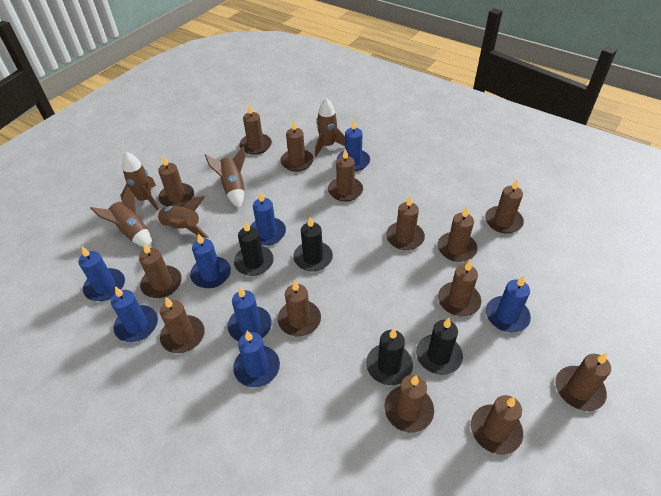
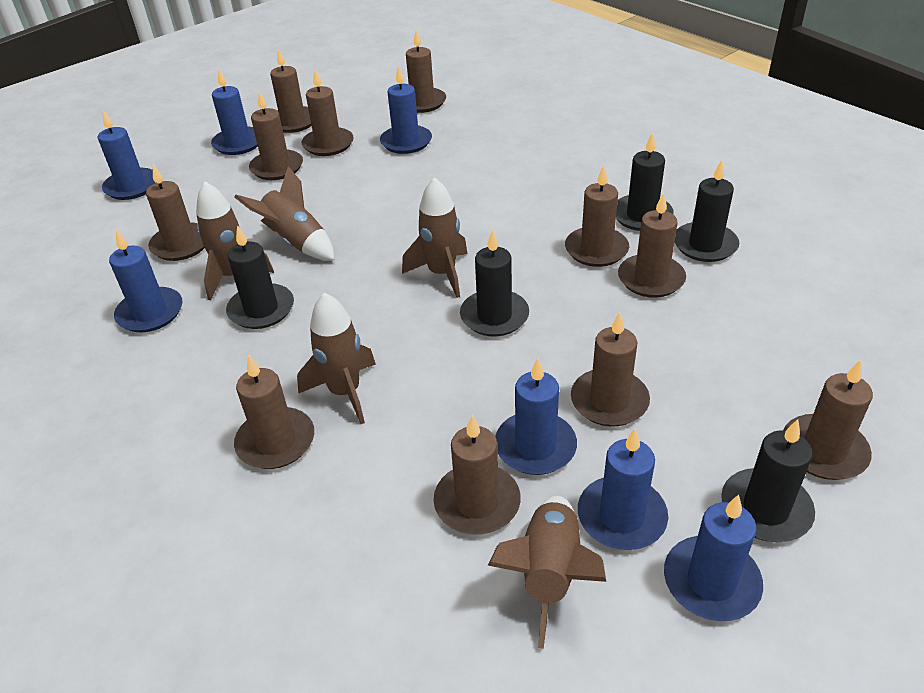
black candle: [234,221,274,276] [293,217,333,271] [366,328,413,385] [416,318,463,375] = 4 -> [226,225,294,329] [460,229,529,337] [616,132,674,231] [675,160,739,262] [721,419,815,542] = 5
blue candle: [78,247,125,301] [111,286,158,342] [190,233,231,288] [228,287,272,341] [233,331,280,387] [250,191,286,246] [337,120,370,171] [486,276,531,332] = 8 -> [98,110,156,200] [109,230,183,332] [211,70,258,155] [380,66,432,154] [495,358,577,475] [578,428,668,550] [664,495,763,621] = 7
brown candle: [139,243,182,298] [158,156,194,207] [160,297,205,353] [240,104,272,155] [278,280,321,337] [280,120,314,172] [328,148,363,202] [384,375,434,433] [386,196,425,250] [438,207,477,262] [438,260,481,316] [471,395,523,455] [485,179,524,233] [555,353,611,411] = 14 -> [146,165,205,261] [234,355,314,469] [249,91,303,180] [270,49,312,133] [302,70,354,156] [406,30,446,113] [434,415,521,534] [565,165,629,267] [571,312,650,427] [618,193,686,298] [784,360,873,480] = 11

